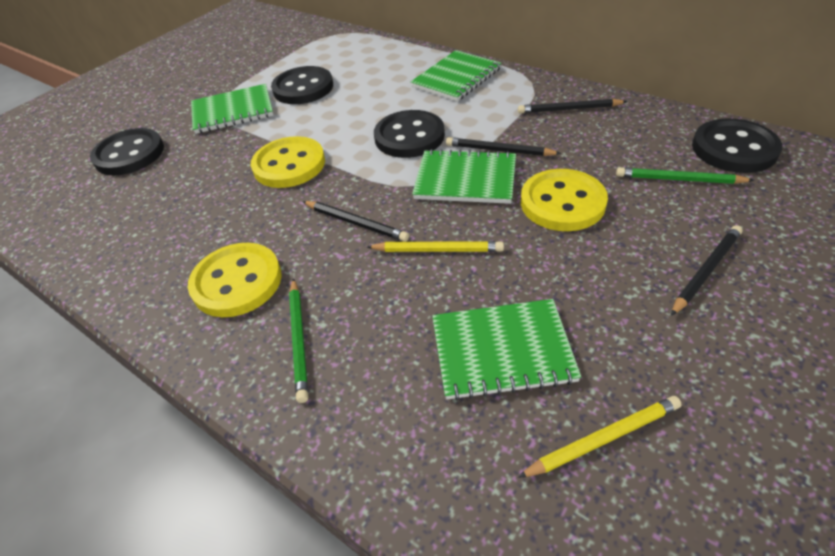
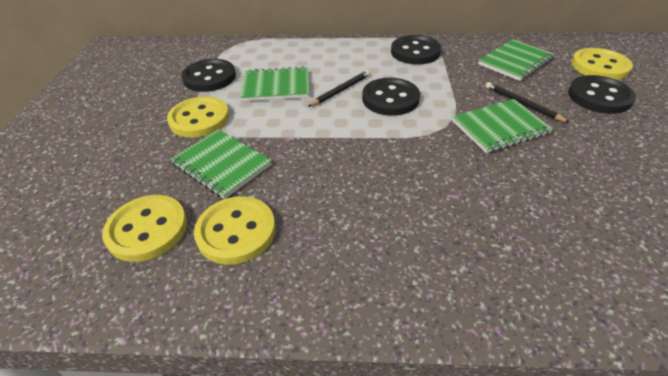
black pencil: [302,201,409,242] [446,137,561,156] [518,99,628,113] [671,225,743,316] = 4 -> [308,70,370,107] [485,82,570,123] = 2
green pencil: [289,278,308,403] [616,167,755,184] = 2 -> none = 0
yellow button: [188,243,282,317] [251,136,325,188] [521,169,608,231] = 3 -> [102,195,187,262] [167,96,229,138] [194,196,276,265] [571,48,633,80] = 4
yellow pencil: [367,241,504,252] [517,396,682,478] = 2 -> none = 0

